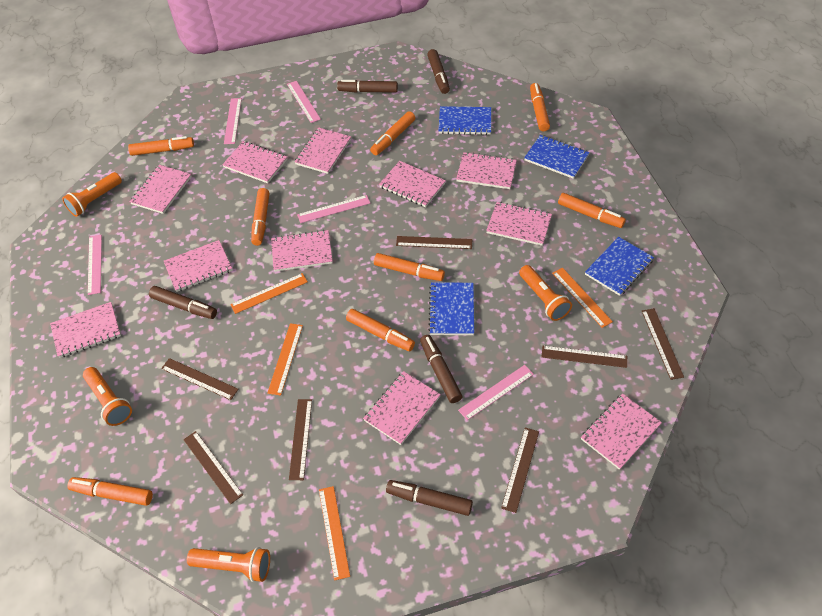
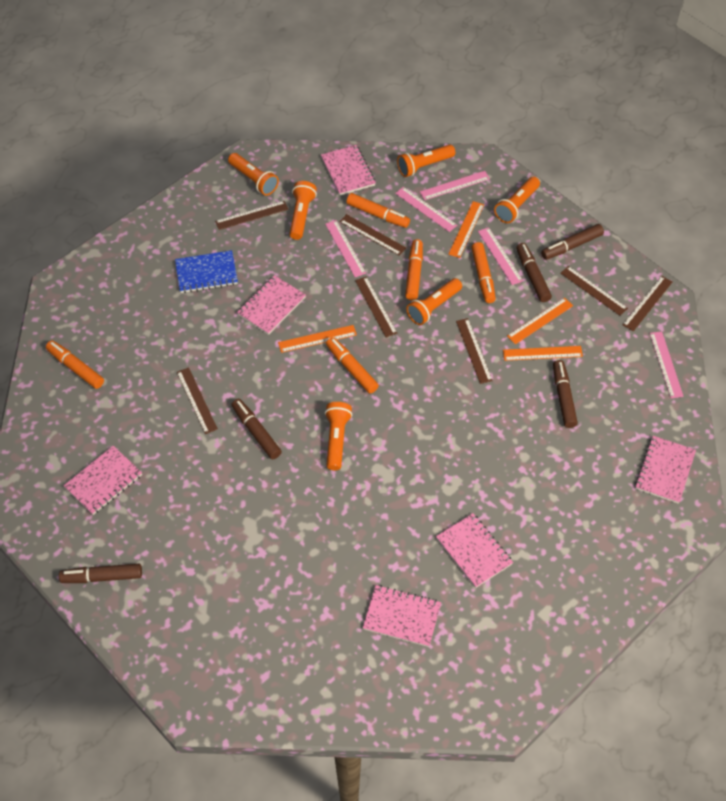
blue notebook: [428,282,474,335] [439,106,491,135] [524,135,590,179] [585,237,654,296] = 4 -> [175,250,238,293] = 1
orange flashlight: [62,172,122,217] [83,367,132,426] [187,547,270,582] [519,265,572,321] = 4 -> [228,153,279,195] [290,181,317,240] [325,402,352,470] [397,145,455,177] [406,278,462,325] [494,177,540,223] = 6
orange marker: [67,477,153,506] [128,136,194,156] [251,188,270,246] [346,309,415,351] [370,111,415,155] [374,253,445,281] [530,83,550,131] [558,193,626,228] = 8 -> [46,340,104,389] [326,337,379,394] [347,193,410,228] [405,239,423,300] [471,242,496,303] = 5
pink notebook: [50,302,121,358] [130,165,192,214] [164,240,233,292] [222,141,287,183] [271,230,333,272] [294,127,351,174] [363,371,441,445] [379,161,446,207] [456,152,517,189] [486,202,552,246] [581,393,662,470] = 11 -> [63,446,142,515] [237,275,306,335] [321,145,376,195] [363,585,441,647] [436,513,513,588] [635,436,696,504] = 6

